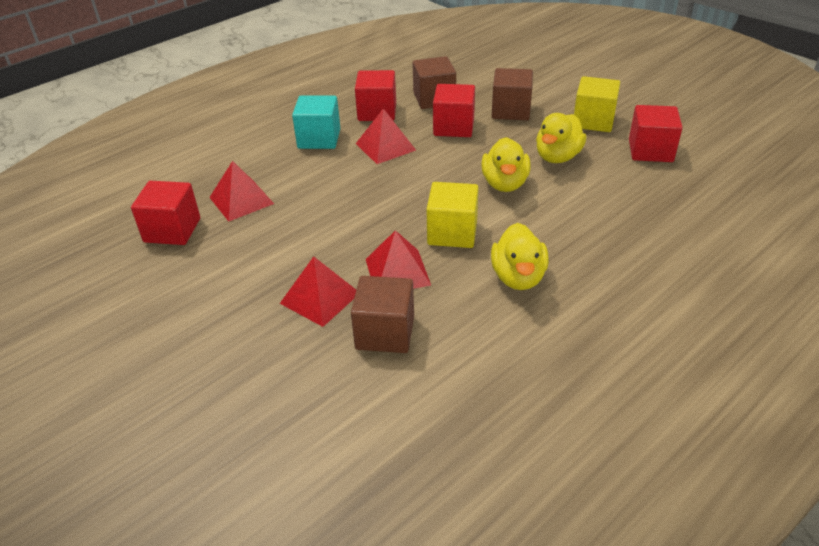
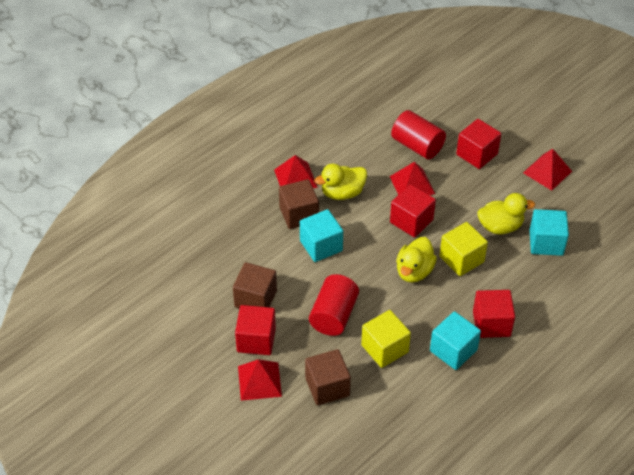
red cylinder: none = 0 -> [309,274,359,336] [391,110,446,159] = 2
turquoise cube: [292,96,340,149] = 1 -> [300,209,343,262] [430,311,481,370] [530,209,569,256] = 3

